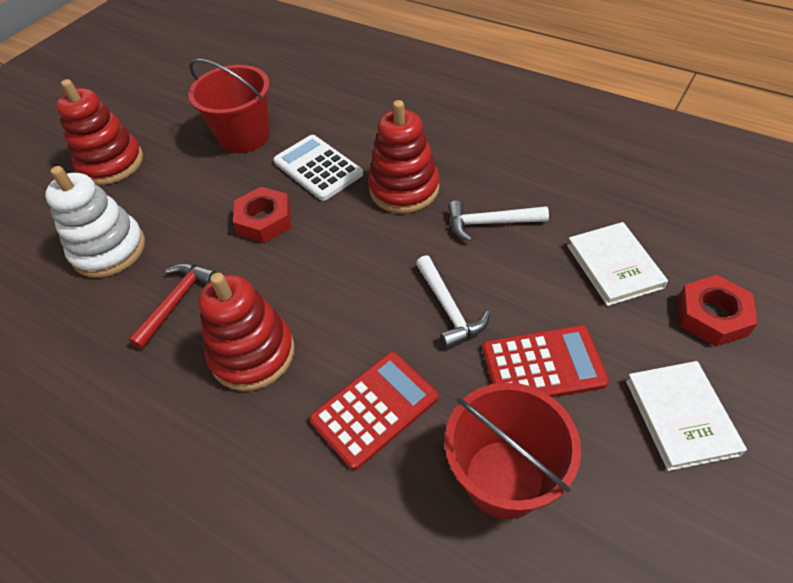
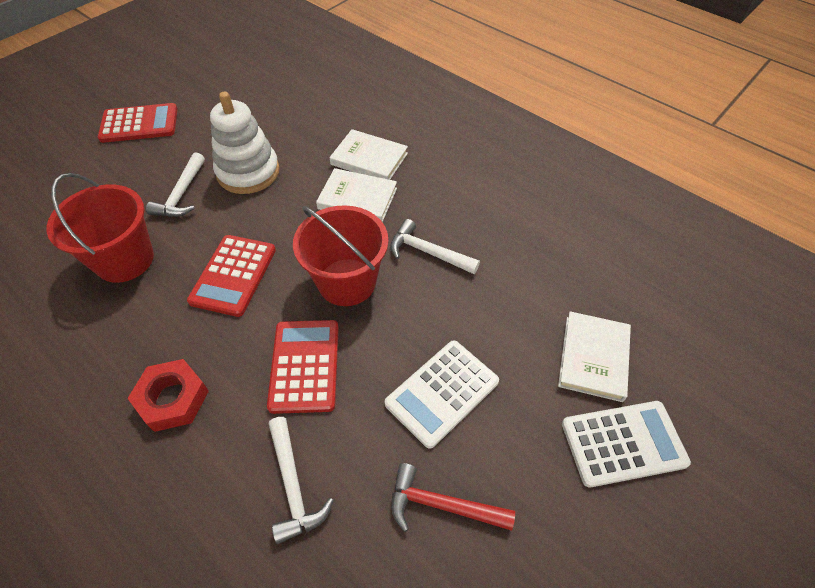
red calculator: [309,352,438,470] [482,325,609,397] = 2 -> [98,103,178,143] [187,235,276,317] [267,320,339,414] = 3
red nut: [233,187,291,243] [678,275,758,347] = 2 -> [127,359,209,432] = 1
red stacking toy: [56,79,143,185] [199,273,295,391] [368,100,439,214] = 3 -> none = 0
white book: [567,222,668,306] [626,361,747,471] = 2 -> [316,168,397,222] [330,129,408,180] [558,311,631,402] = 3
white calculator: [273,135,363,201] = 1 -> [385,340,499,449] [562,401,691,488] = 2
white hammer: [416,255,490,349] [448,200,549,242] = 2 -> [146,152,205,217] [269,417,334,544] [390,219,480,274] = 3

